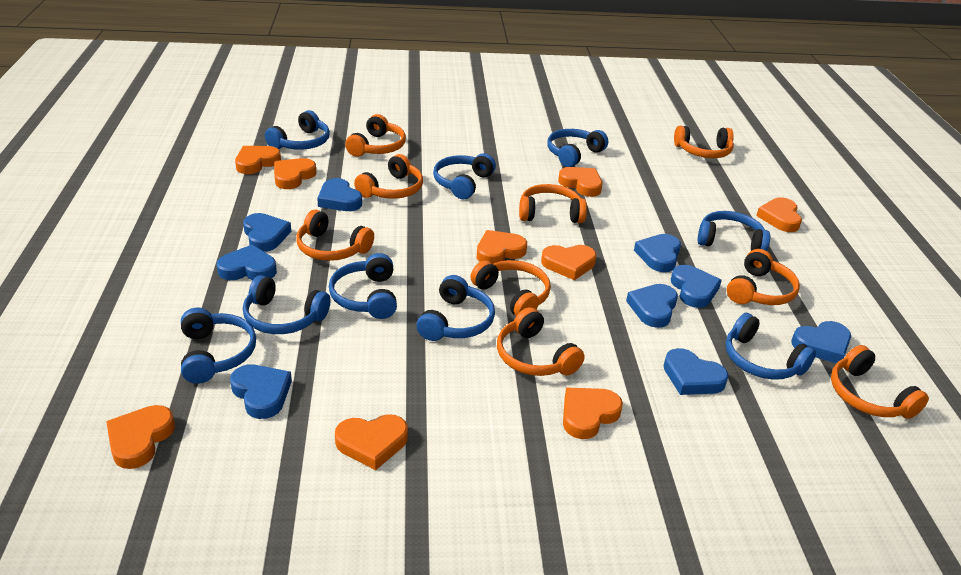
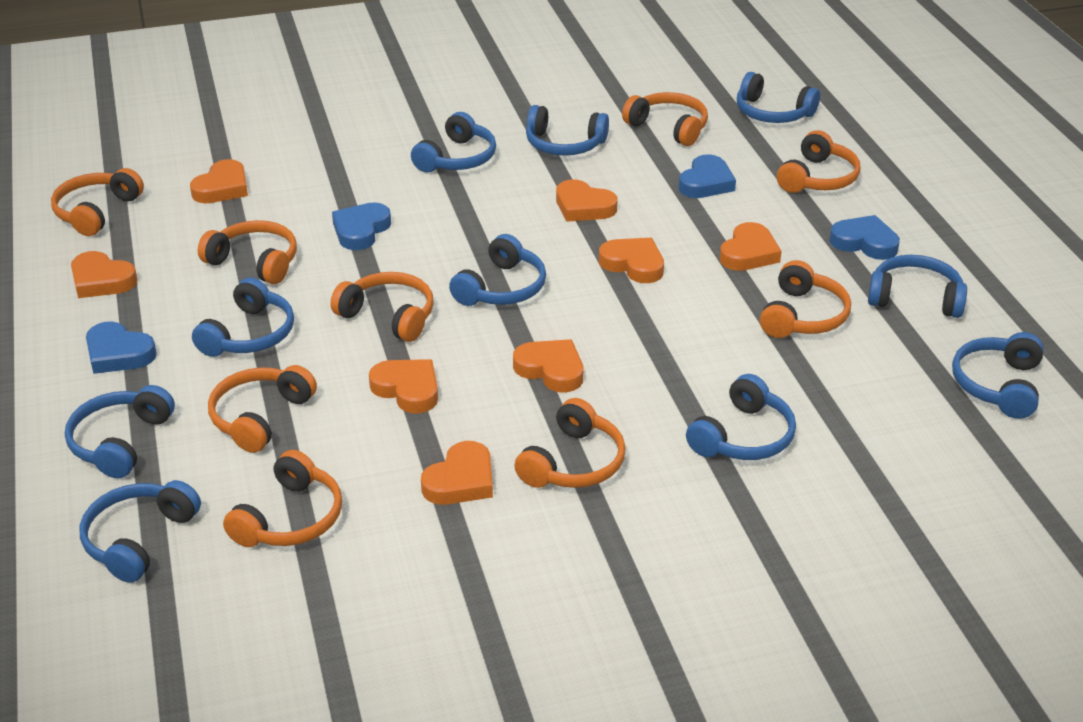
blue headphones: [181,308,256,384] [243,275,330,334] [265,110,330,150] [329,253,397,319] [416,275,495,341] [433,153,496,199] [547,129,608,167] [698,211,770,251] [725,313,816,380] = 9 -> [65,385,175,478] [79,480,201,583] [192,277,294,357] [411,112,496,173] [449,234,546,306] [526,105,609,156] [686,374,796,460] [737,72,820,123] [868,255,967,318] [952,332,1044,419] = 10
blue heart: [217,245,277,280] [230,364,292,419] [243,213,291,252] [317,178,362,211] [626,284,678,328] [634,234,681,272] [663,348,729,395] [671,265,722,308] [791,321,851,363] = 9 -> [86,321,157,374] [332,202,391,250] [678,154,736,198] [830,215,900,260] = 4
orange heart: [106,405,175,469] [235,146,281,174] [274,158,316,189] [335,414,408,470] [477,230,527,264] [541,245,596,280] [558,167,602,197] [563,388,623,439] [756,197,802,232] = 9 -> [71,251,137,298] [190,159,248,203] [369,359,438,413] [421,441,493,505] [513,339,583,392] [556,179,618,222] [599,237,664,283] [720,222,782,271] = 8

